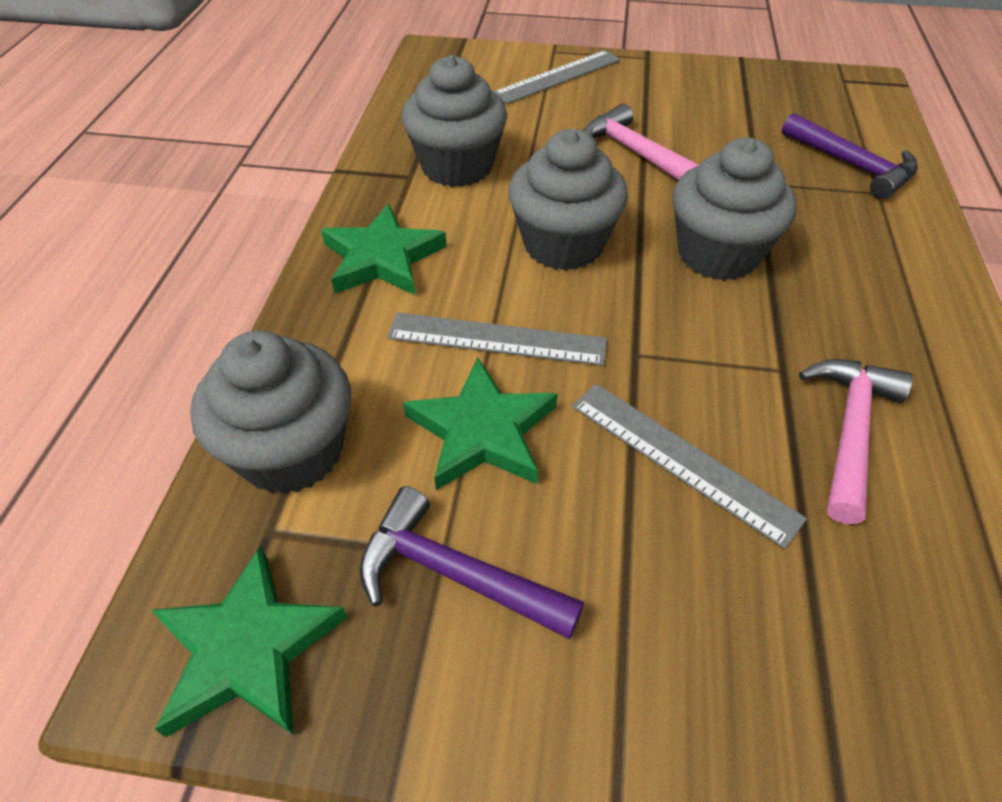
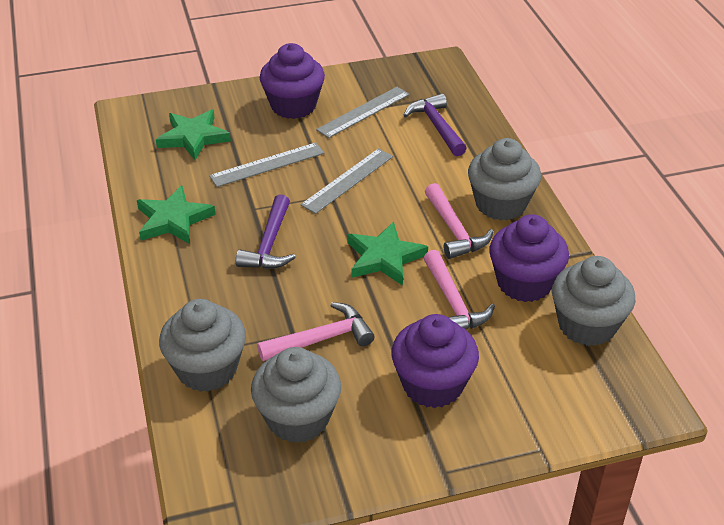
pink hammer: [583,104,699,180] [799,359,913,524] = 2 -> [257,302,375,361] [424,250,495,330] [425,183,493,259] = 3
purple cupcake: none = 0 -> [260,43,325,119] [391,314,479,408] [489,214,569,302] = 3

